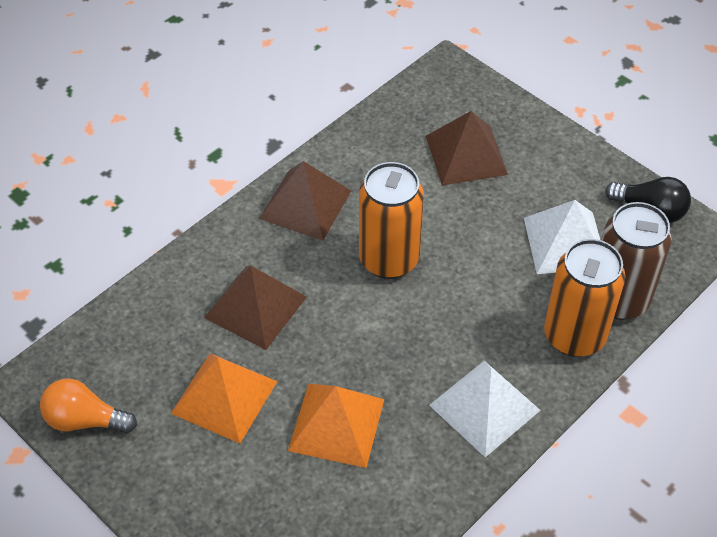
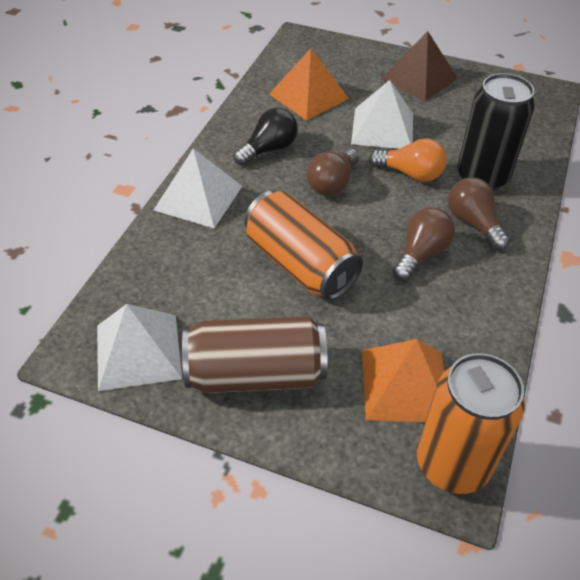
black can: none = 0 -> [457,73,535,191] = 1
brown light bulb: none = 0 -> [307,149,359,196] [393,207,455,281] [448,177,510,250] = 3
brown pyramid: [204,265,307,350] [259,161,351,241] [426,111,508,185] = 3 -> [381,31,458,101] = 1
white pyramid: [429,361,541,457] [524,200,600,274] = 2 -> [97,304,182,391] [154,148,242,228] [351,80,413,149] = 3

